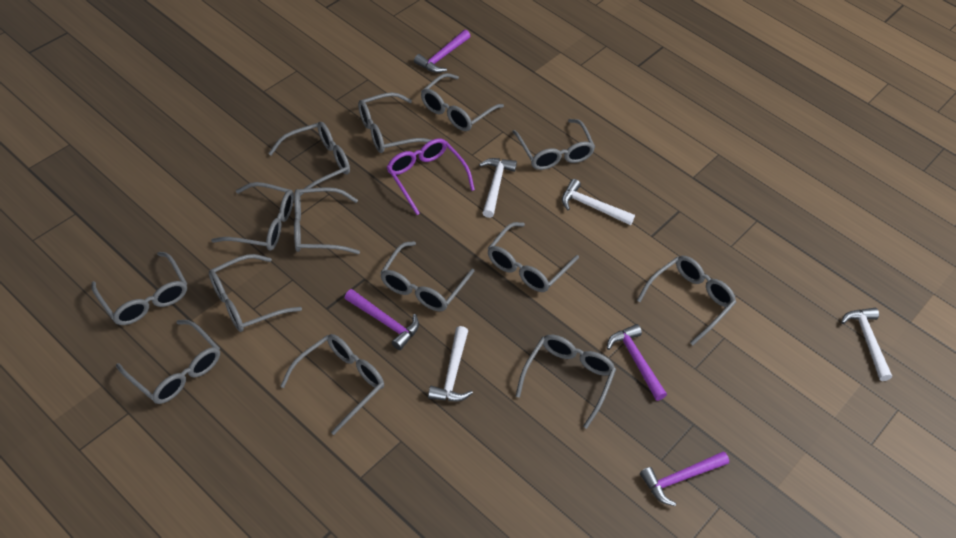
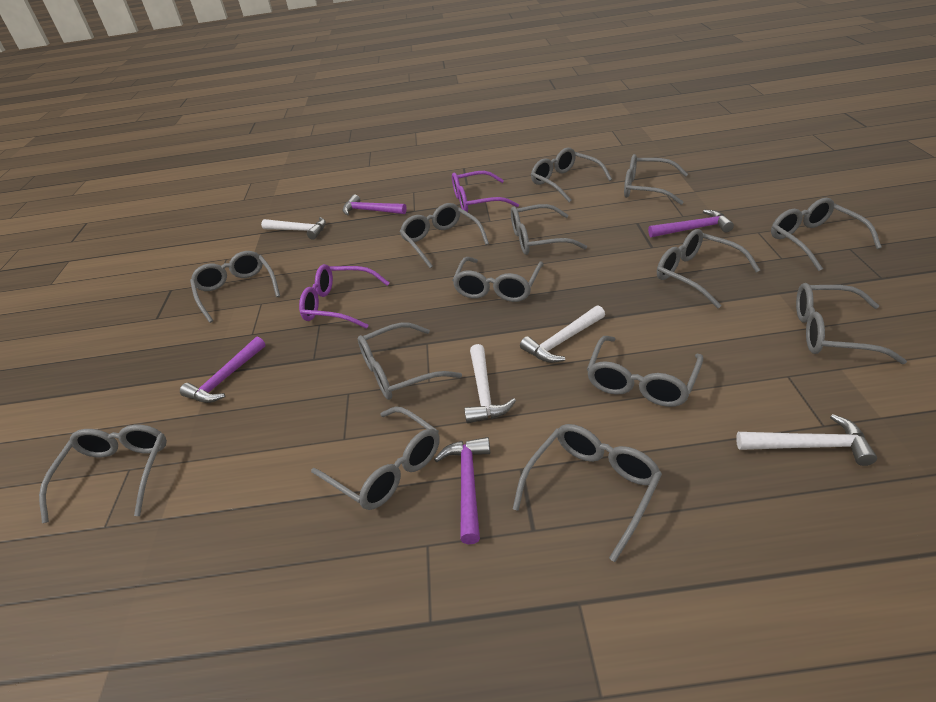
purple glasses: [387,138,475,215] = 1 -> [299,264,389,329] [452,171,519,212] = 2

